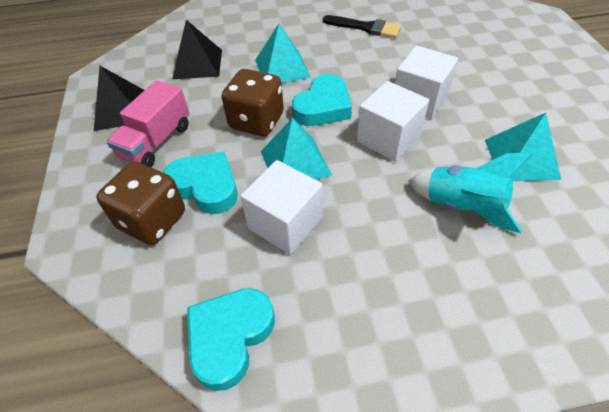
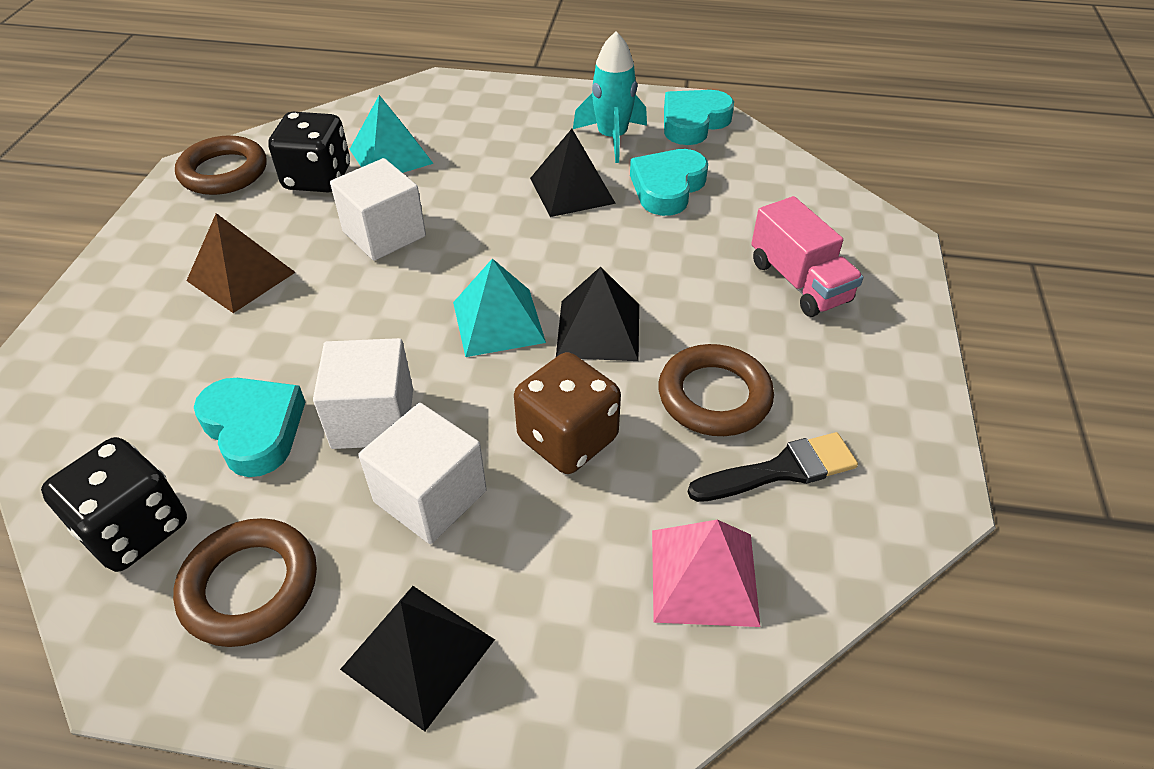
black dice: none = 0 -> [41,437,187,572] [268,112,350,193] = 2
black pyramid: [94,66,144,131] [172,20,222,79] = 2 -> [340,586,495,731] [530,129,616,217] [556,267,639,361] = 3
brown dice: [96,161,185,245] [222,69,284,136] = 2 -> [514,352,621,474] = 1
brown pyramid: none = 0 -> [186,213,295,313] = 1
brown ring: none = 0 -> [173,518,317,647] [175,135,267,195] [658,344,774,436] = 3
pink pyramid: none = 0 -> [652,520,761,627] = 1
turquoise pyramid: [256,24,311,83] [261,118,332,180] [485,113,561,181] = 3 -> [350,95,434,173] [453,258,546,357] = 2

